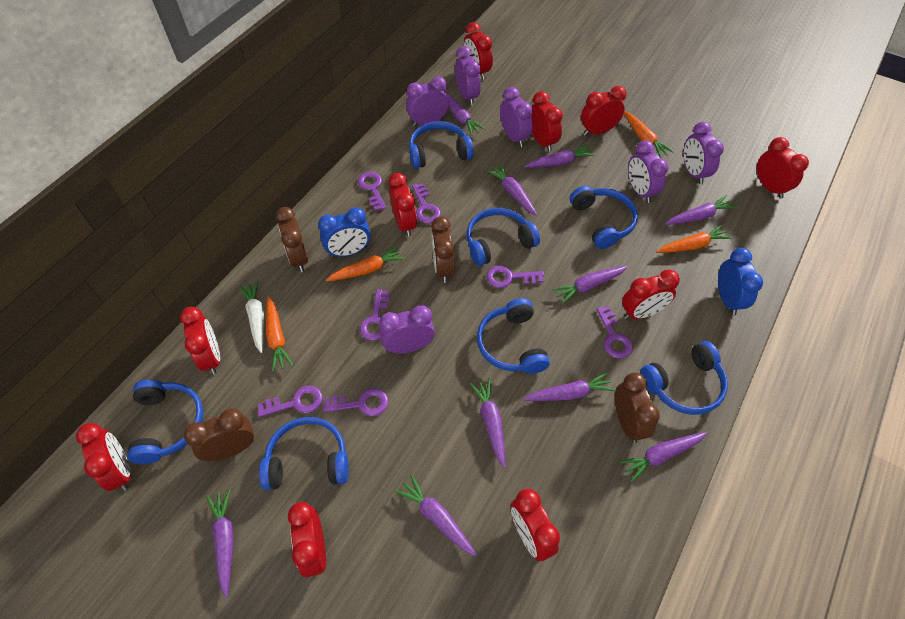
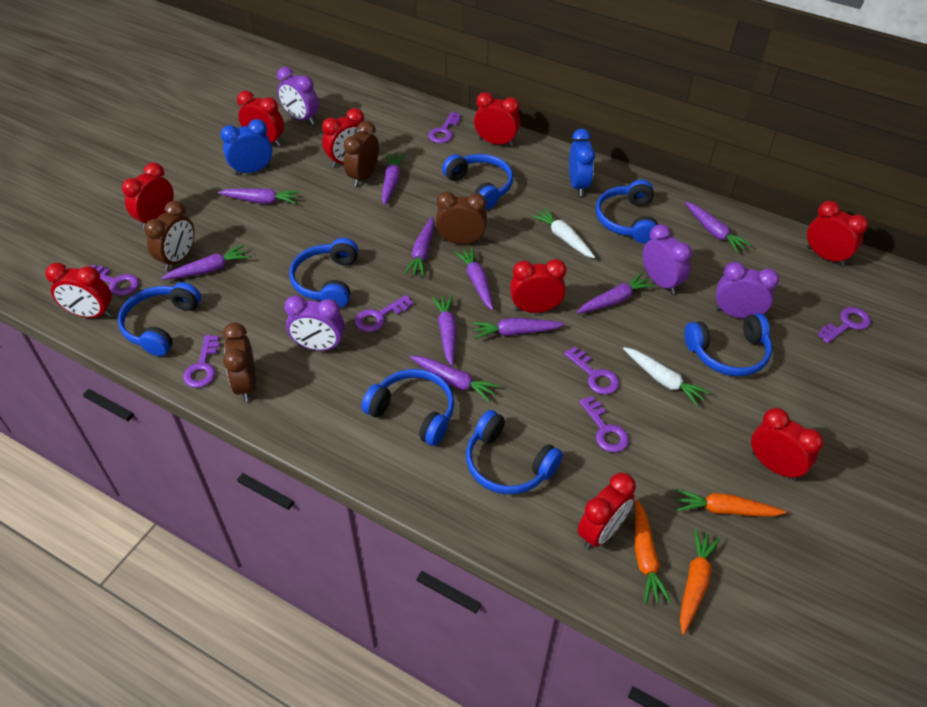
orange carrot: [266,296,293,372] [326,245,406,282] [624,111,674,158] [656,225,732,253] = 4 -> [635,500,671,604] [675,489,787,517] [680,529,721,635] = 3
purple clock: [379,305,435,354] [406,76,449,127] [455,46,481,105] [500,87,533,147] [628,140,668,203] [683,122,724,184] = 6 -> [277,67,319,125] [284,295,345,351] [643,224,692,294] [716,262,779,319] = 4
red clock: [76,423,131,491] [180,307,220,374] [288,502,326,577] [389,173,417,237] [464,22,493,80] [511,489,560,561] [531,91,563,152] [581,86,626,136] [622,269,680,319] [757,137,809,199] = 10 -> [45,263,112,318] [122,162,174,229] [237,91,284,147] [322,108,368,168] [474,92,520,146] [510,259,566,313] [577,472,636,549] [751,408,824,481] [807,201,868,266] = 9
white carrot: [239,280,264,353] = 1 -> [531,208,595,258] [623,347,710,407] = 2

